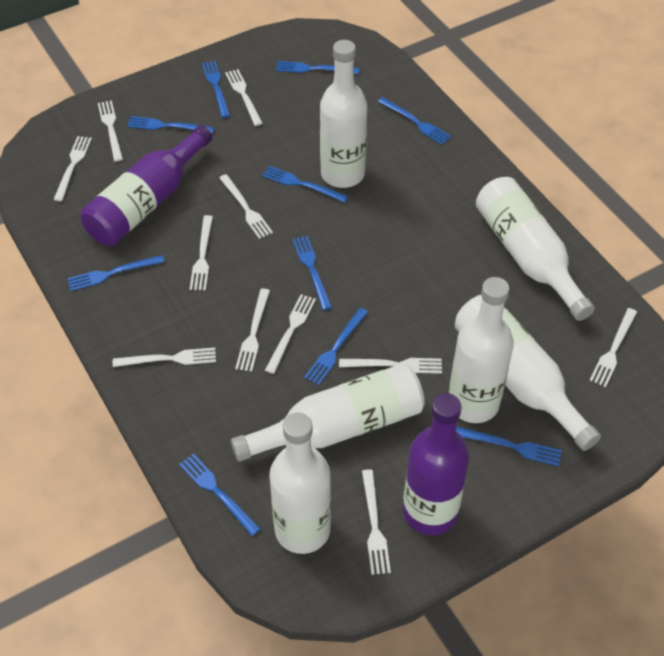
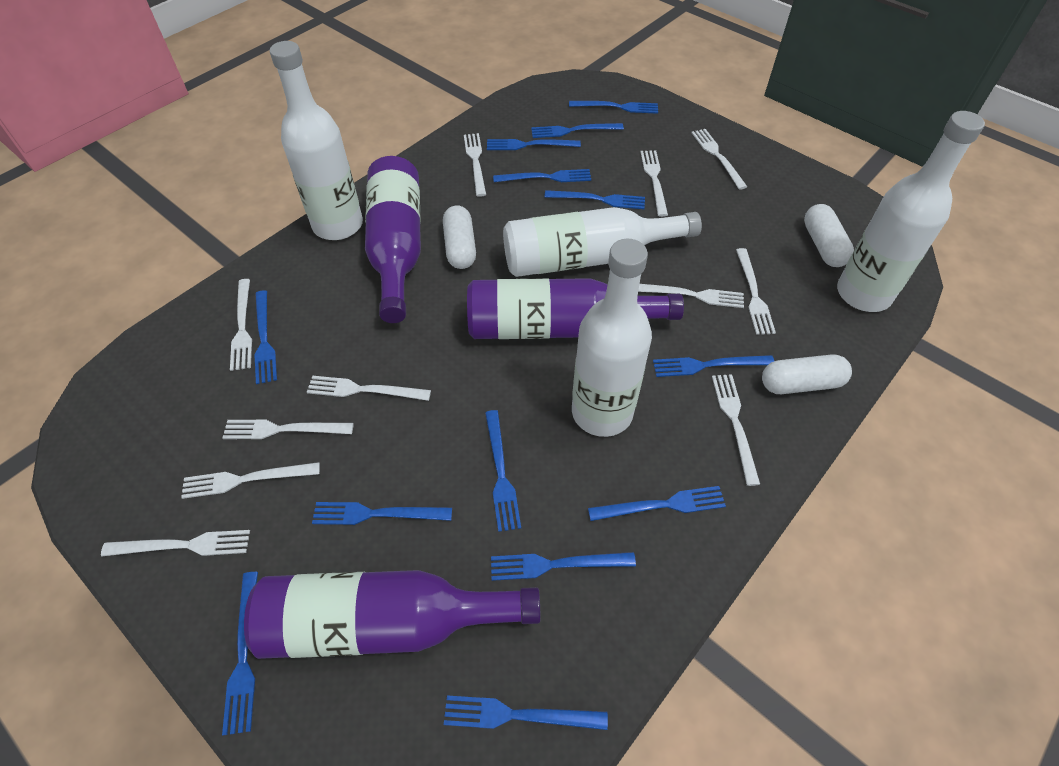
blue fork: [67,255,164,291] [127,116,214,134] [179,454,260,536] [202,61,230,118] [262,166,348,203] [276,61,360,74] [292,236,332,310] [304,308,368,385] [378,97,451,145] [456,427,562,466] = 10 -> [222,572,258,736] [254,290,277,384] [312,502,452,525] [444,695,608,730] [485,410,521,532] [487,139,581,150] [491,552,636,581] [493,169,591,182] [531,123,624,138] [545,190,645,209] [569,101,658,114] [588,486,726,521] [653,355,774,377] = 13
purple bottle: [81,125,213,246] [403,393,469,535] = 2 -> [244,570,540,659] [365,156,421,323] [467,278,684,339] = 3
white bottle: [231,363,425,462] [269,413,331,554] [320,40,367,188] [449,277,514,423] [455,295,601,451] [476,177,595,321] = 6 -> [270,41,363,240] [503,207,702,277] [572,239,652,437] [837,111,985,312] = 4
white capsule: none = 0 -> [443,206,476,269] [762,354,852,394] [804,204,854,267] = 3

